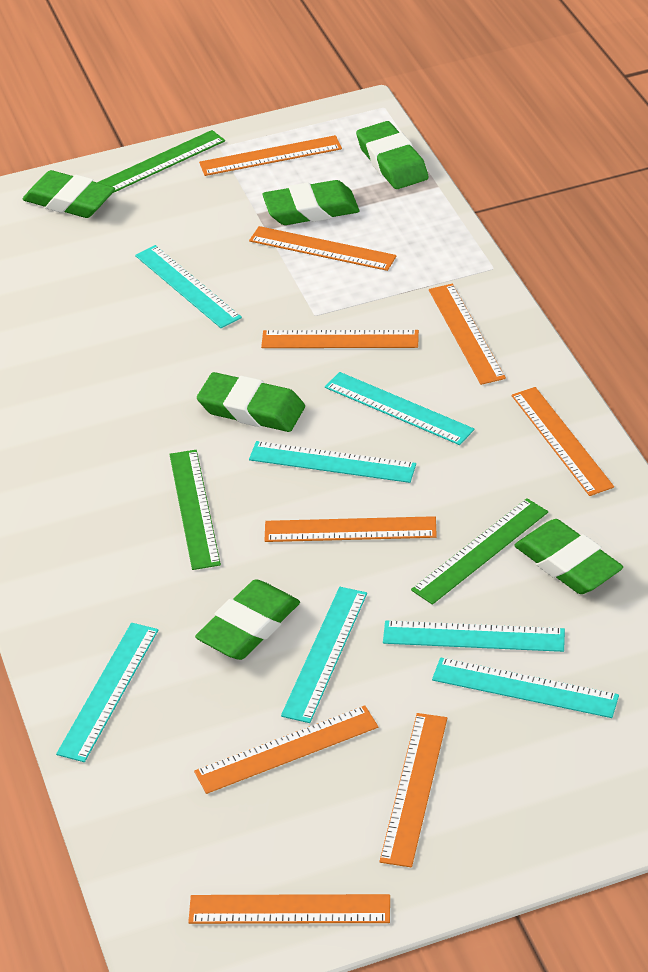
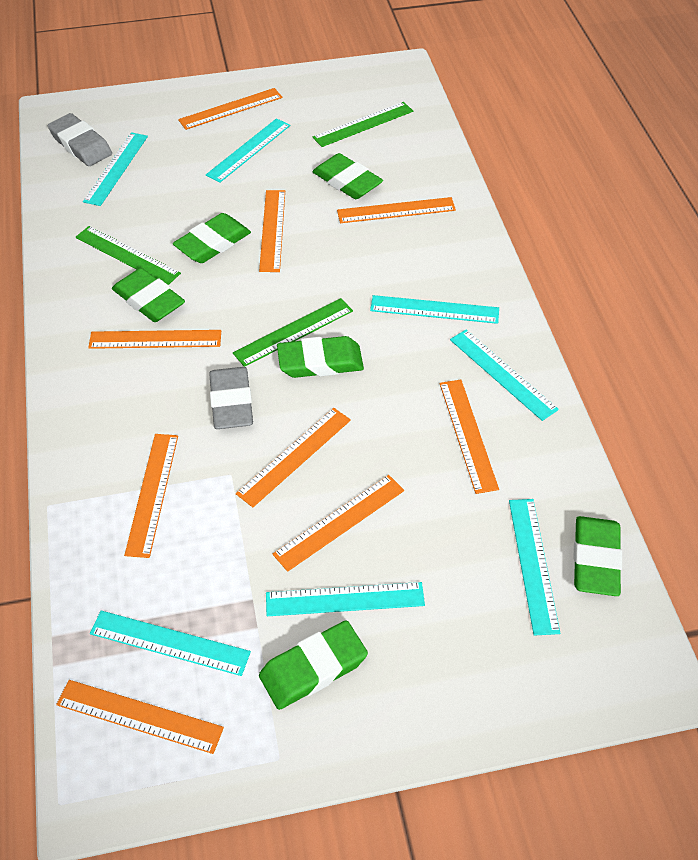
grey eraser: none = 0 -> [48,113,112,166] [209,367,253,429] = 2

